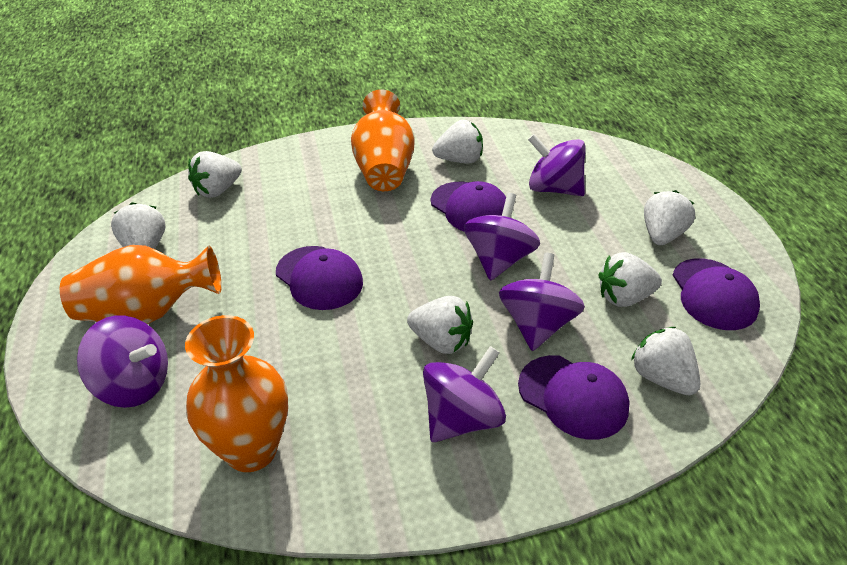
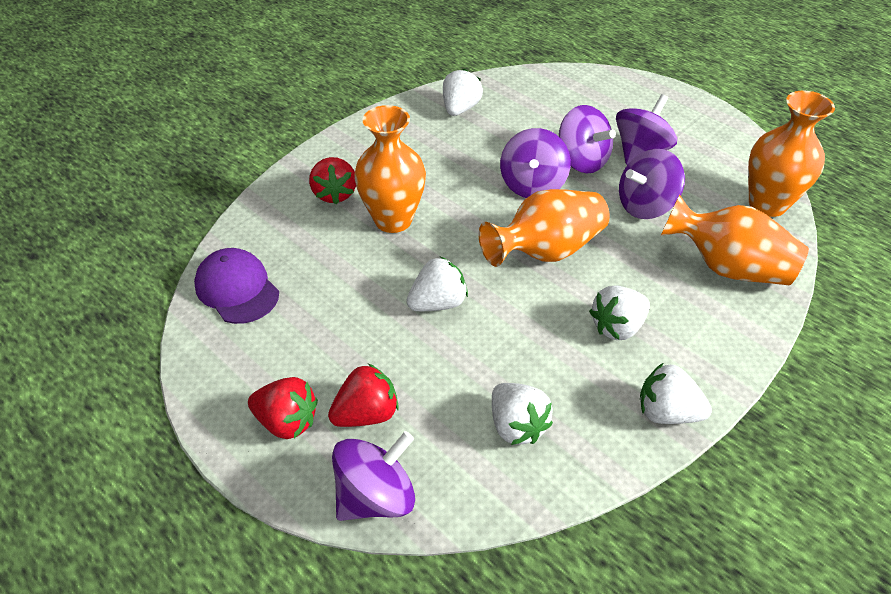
orange vase: [60,245,222,324] [185,315,288,472] [351,89,415,191] = 3 -> [354,105,426,233] [479,189,610,267] [661,194,809,285] [748,90,835,217] = 4
purple cap: [276,246,363,310] [431,181,506,231] [518,355,630,440] [673,258,760,330] = 4 -> [194,248,279,324] = 1
red strawberry: none = 0 -> [248,377,318,439] [309,157,356,205] [328,364,399,427] = 3
white strawberry: [111,202,165,249] [188,151,242,198] [407,296,473,354] [432,120,483,163] [598,252,662,307] [631,327,700,395] [644,190,695,245] = 7 -> [406,257,468,311] [443,69,483,116] [492,383,553,445] [589,286,650,340] [640,363,712,424] = 5

